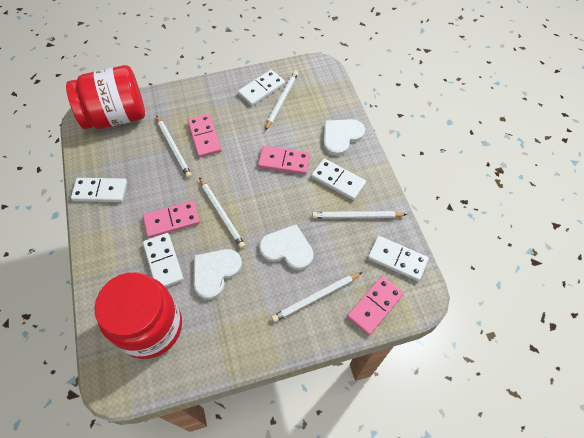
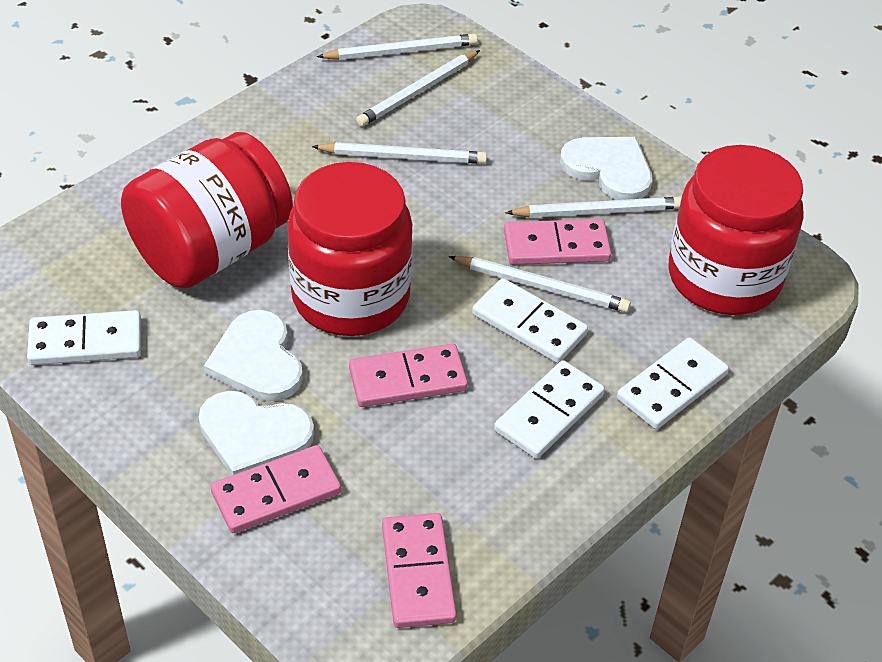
red jar: [66,65,145,129] [94,272,182,359] = 2 -> [121,132,293,288] [287,162,413,336] [669,145,804,315] = 3
white domino: [71,178,127,202] [143,233,184,287] [238,70,285,106] [311,159,366,200] [368,236,429,281] = 5 -> [27,310,141,365] [472,278,588,363] [494,360,605,459] [617,337,729,429] = 4

